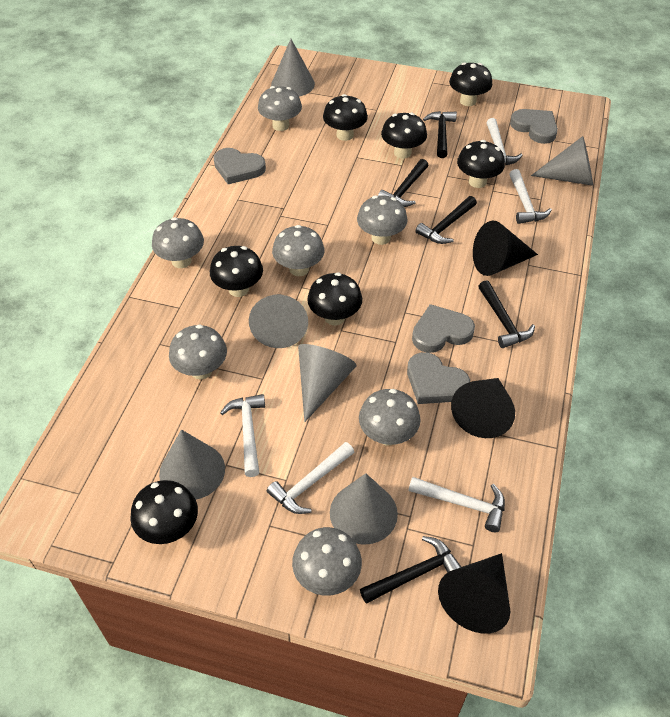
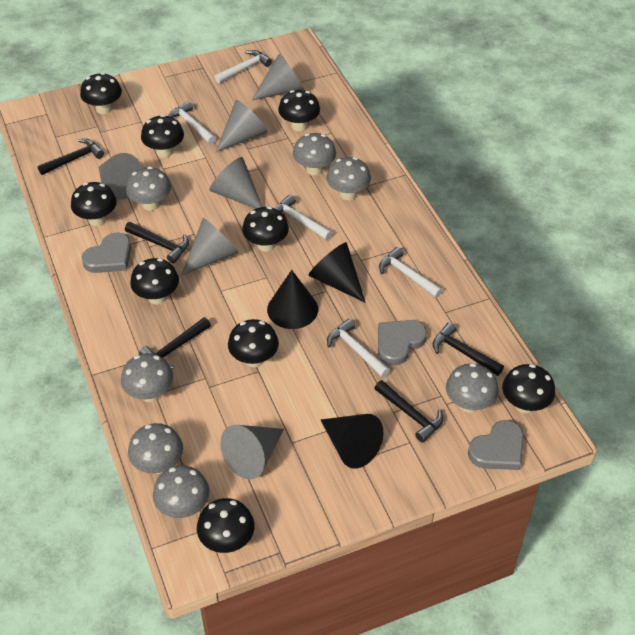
black mushroom: [130,480,198,544] [210,246,263,297] [307,272,362,325] [323,94,368,141] [381,113,427,159] [449,62,493,106] [457,140,505,188] = 7 -> [71,182,117,226] [80,72,122,114] [130,258,179,304] [141,115,184,158] [197,498,255,553] [228,319,279,367] [242,206,289,252] [278,90,320,131] [502,364,555,413] = 9
grey heart: [213,148,266,184] [407,352,470,404] [412,304,475,353] [510,109,558,144] = 4 -> [81,233,131,273] [378,320,427,365] [468,420,524,470] = 3

